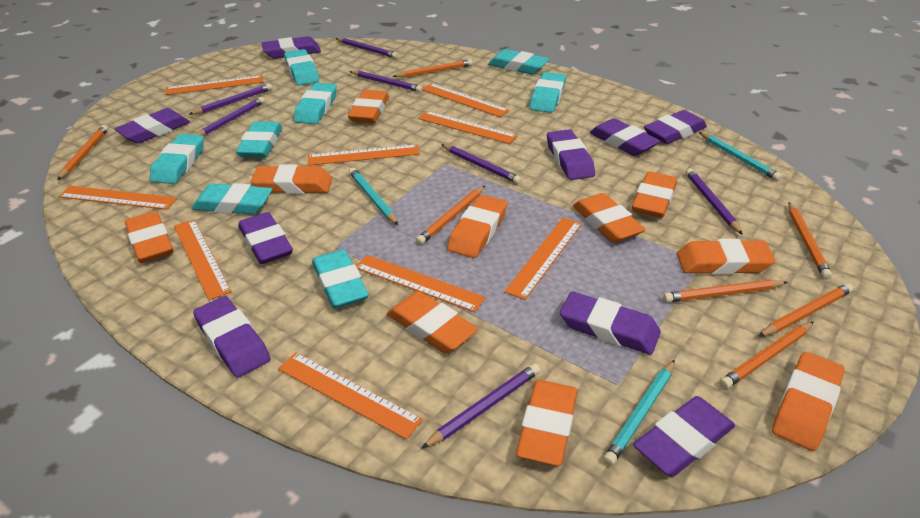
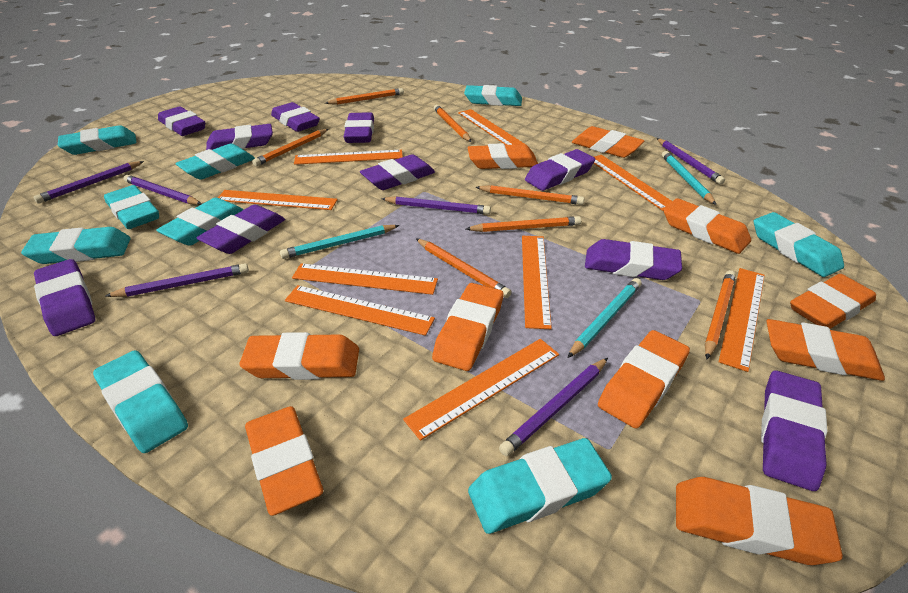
purple eraser: [114,108,190,143] [193,296,270,378] [239,212,293,264] [261,36,321,59] [547,129,595,180] [560,292,661,355] [590,118,660,156] [633,396,735,477] [644,110,707,144] = 9 -> [34,259,95,336] [158,106,205,136] [197,205,285,254] [206,124,273,150] [271,102,320,132] [344,112,374,143] [360,154,435,190] [525,149,595,191] [585,239,682,280] [761,370,827,491] = 10
purple pencil: [188,84,272,115] [196,97,265,136] [336,38,398,59] [349,71,423,92] [421,364,540,449] [441,144,522,184] [686,168,743,235] = 7 -> [33,161,144,204] [105,263,249,297] [124,175,202,205] [381,196,491,214] [499,358,608,456] [657,138,725,185] = 6
turquoise eraser: [150,134,204,184] [191,183,272,215] [236,121,282,158] [284,49,319,86] [294,83,337,124] [312,249,369,308] [488,49,549,75] [530,72,566,113] = 8 -> [21,227,131,264] [58,125,137,155] [93,350,188,453] [104,185,159,229] [156,198,244,246] [175,143,255,180] [464,85,522,106] [468,438,612,534] [754,212,844,277] = 9

